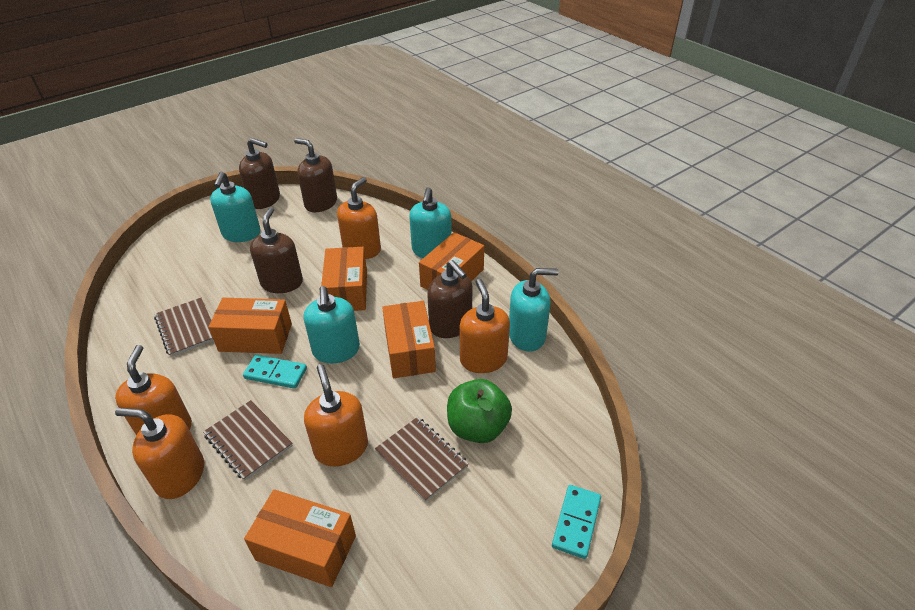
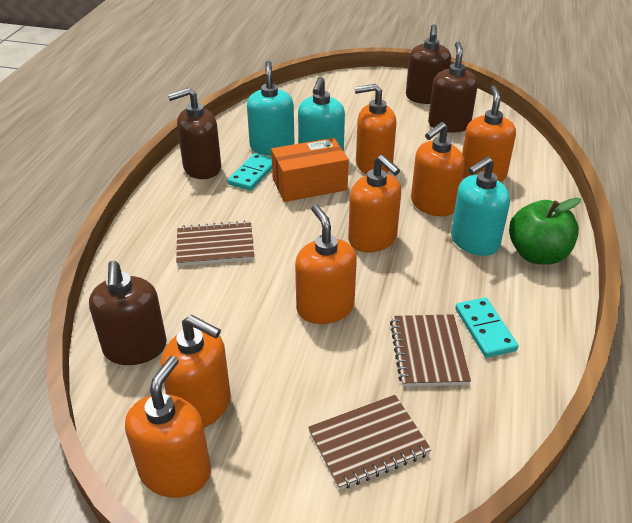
orange box: [208,298,292,354] [244,489,356,587] [321,247,367,311] [382,301,436,378] [419,232,484,290] = 5 -> [271,138,349,202] = 1
orange soap dispenser: [115,345,192,435] [115,408,204,499] [304,364,368,467] [337,177,381,259] [460,279,510,373] = 5 -> [125,356,211,498] [161,315,231,428] [295,205,357,324] [348,155,401,252] [354,84,396,174] [411,122,465,216] [462,86,516,182] = 7
turquoise soap dispenser: [210,172,261,242] [304,286,360,363] [409,187,452,258] [509,268,558,351] = 4 -> [247,61,294,155] [298,77,345,152] [451,157,510,256] = 3

